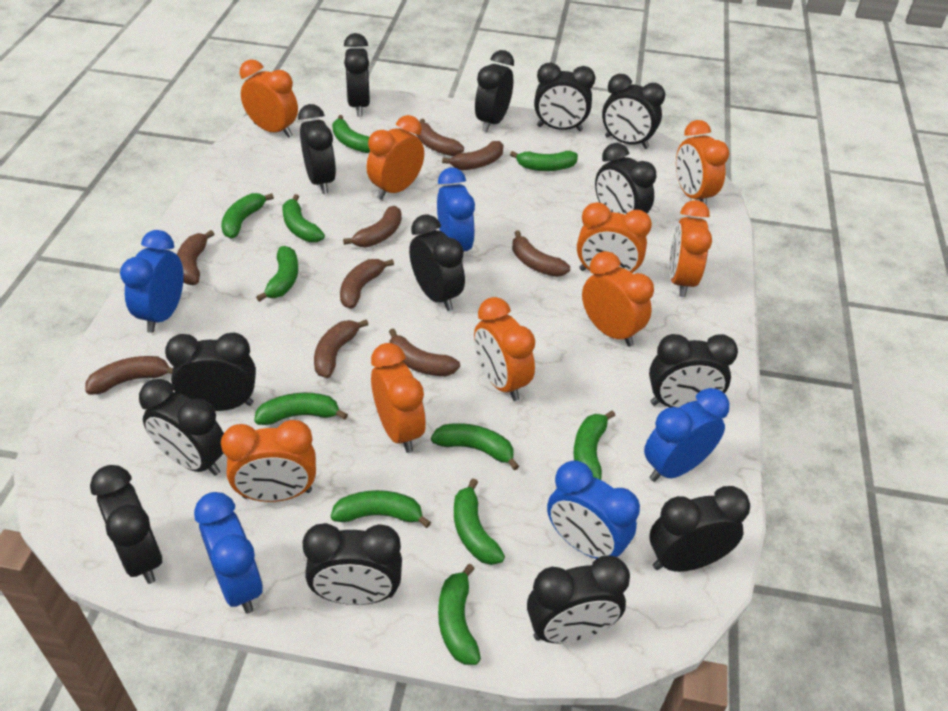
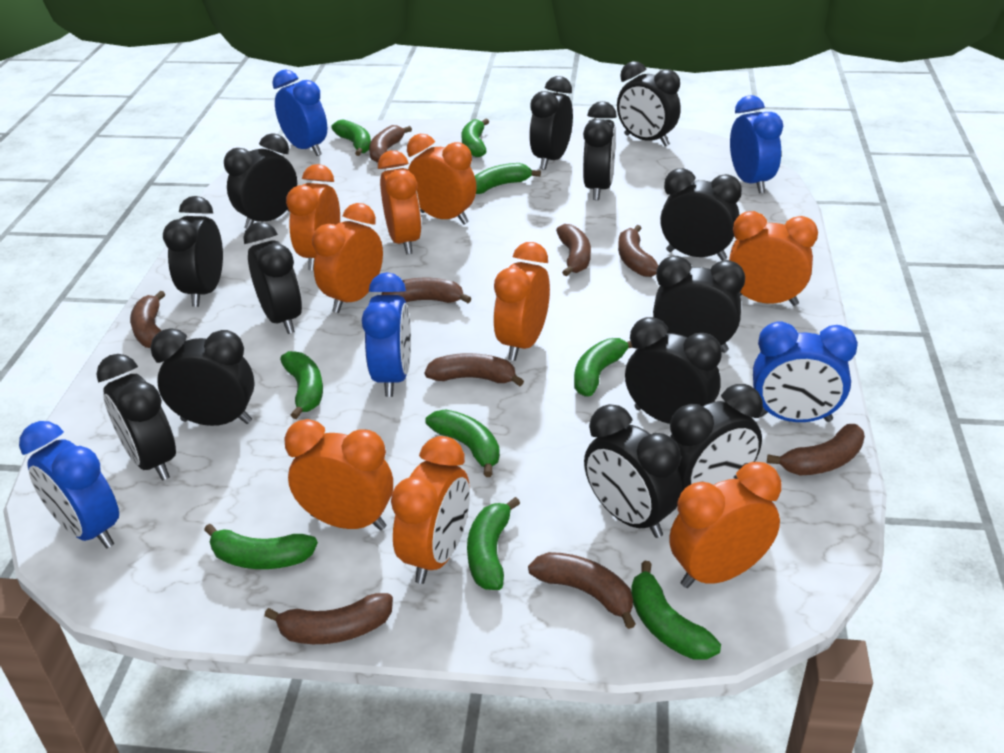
black clock: [90,465,163,584] [139,379,224,476] [165,333,256,411] [298,104,336,194] [302,523,402,605] [344,33,370,116] [409,214,465,311] [475,50,514,132] [527,556,630,643] [534,62,595,131] [595,143,656,215] [602,74,665,149] [649,334,738,408] [650,486,750,572] = 14 -> [96,354,176,481] [150,328,255,426] [163,196,223,307] [224,133,297,229] [243,222,302,334] [529,76,573,170] [583,101,617,200] [584,404,682,538] [617,61,681,146] [625,317,722,424] [653,256,745,353] [660,168,742,261] [670,384,763,491] = 13
green banana: [221,193,274,238] [254,393,348,425] [256,246,298,302] [282,194,325,242] [331,490,431,528] [332,115,370,153] [431,423,519,471] [438,564,481,665] [454,479,505,565] [510,151,578,171] [573,410,615,480] = 11 -> [204,524,318,569] [280,351,323,419] [331,119,371,156] [425,410,500,477] [461,119,489,157] [467,497,520,590] [475,163,541,194] [574,338,632,397] [631,561,721,660] = 9

